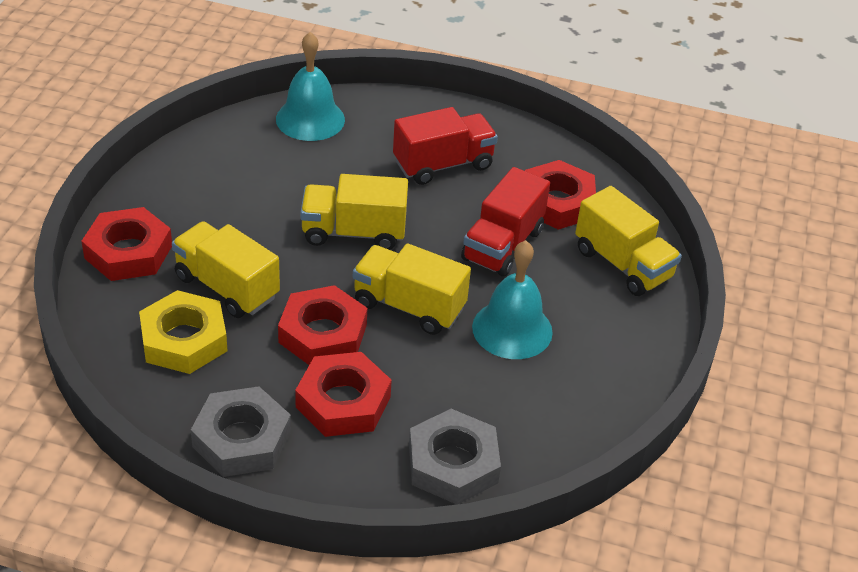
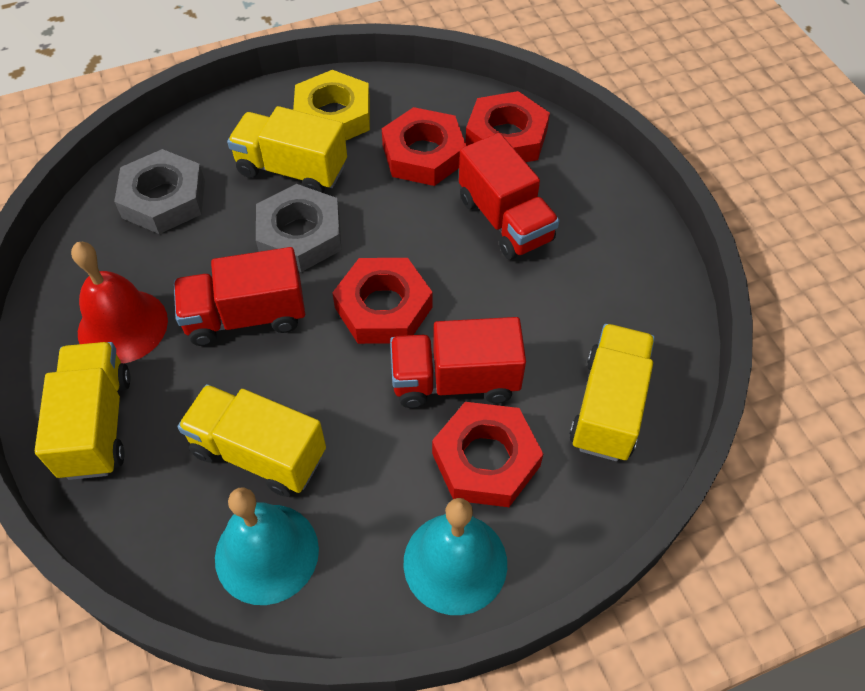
red bell: none = 0 -> [71,242,168,363] = 1
red truck: [393,107,498,185] [461,167,550,277] = 2 -> [174,247,305,346] [390,317,526,408] [459,133,560,260] = 3

